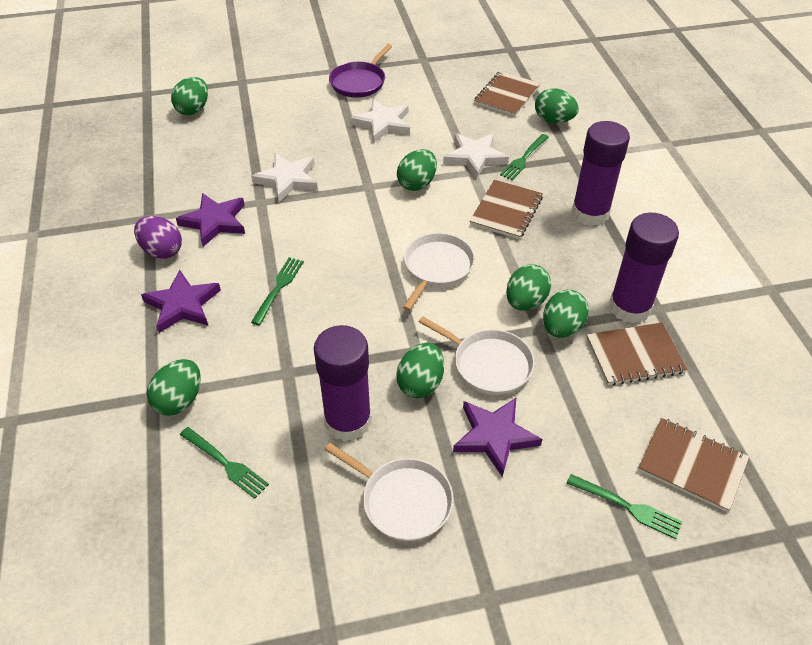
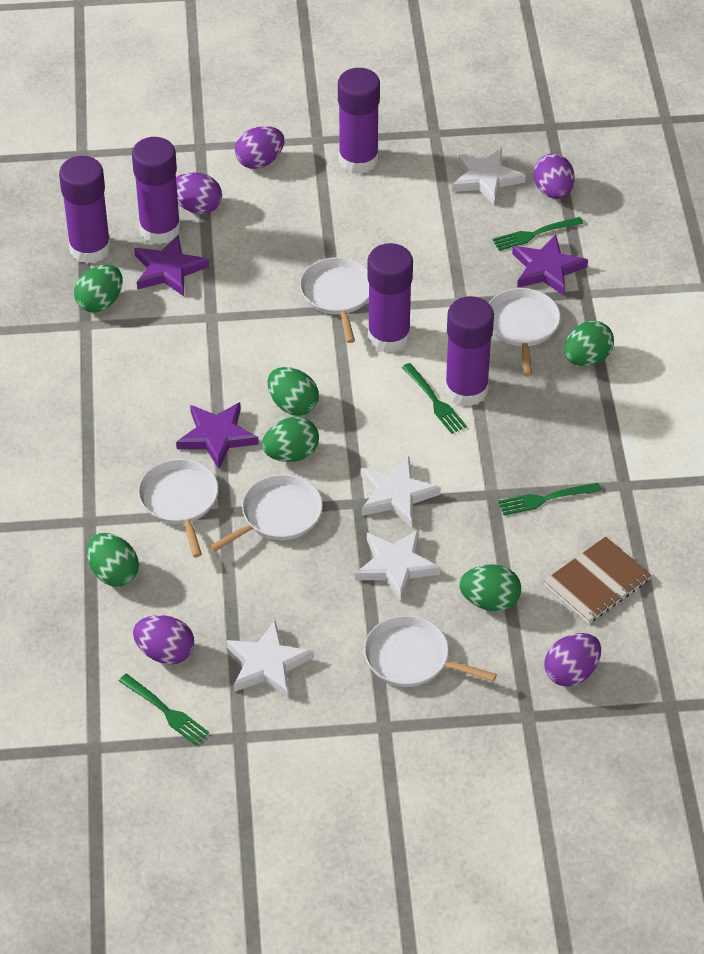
brown notebook: [470,179,543,239] [474,71,540,117] [586,322,688,385] [638,418,749,512] = 4 -> [544,537,652,623] = 1
green egg: [147,359,201,416] [171,77,208,115] [396,343,444,398] [397,149,437,191] [506,264,551,311] [535,88,579,123] [543,290,589,338] = 7 -> [74,265,123,313] [87,533,139,587] [262,417,319,462] [268,367,319,416] [459,564,521,611] [564,321,614,366] = 6
purple egg: [134,216,182,259] = 1 -> [133,615,194,665] [176,172,222,214] [235,126,284,169] [534,154,575,199] [544,633,601,687] = 5
purple glue stick: [314,325,372,442] [571,121,630,226] [609,213,679,324] = 3 -> [59,156,111,264] [132,137,181,245] [338,68,380,174] [367,243,413,353] [445,296,494,407] = 5
purple pan: [329,44,392,97] = 1 -> none = 0
white pan: [325,443,454,541] [403,233,475,311] [419,316,535,395] = 3 -> [138,459,218,557] [209,474,323,552] [300,257,369,343] [364,615,497,687] [489,288,560,377] = 5
white star: [252,153,318,202] [350,99,410,143] [443,133,509,179] = 3 -> [226,621,313,698] [355,529,441,602] [361,456,441,528] [452,148,525,206] = 4

